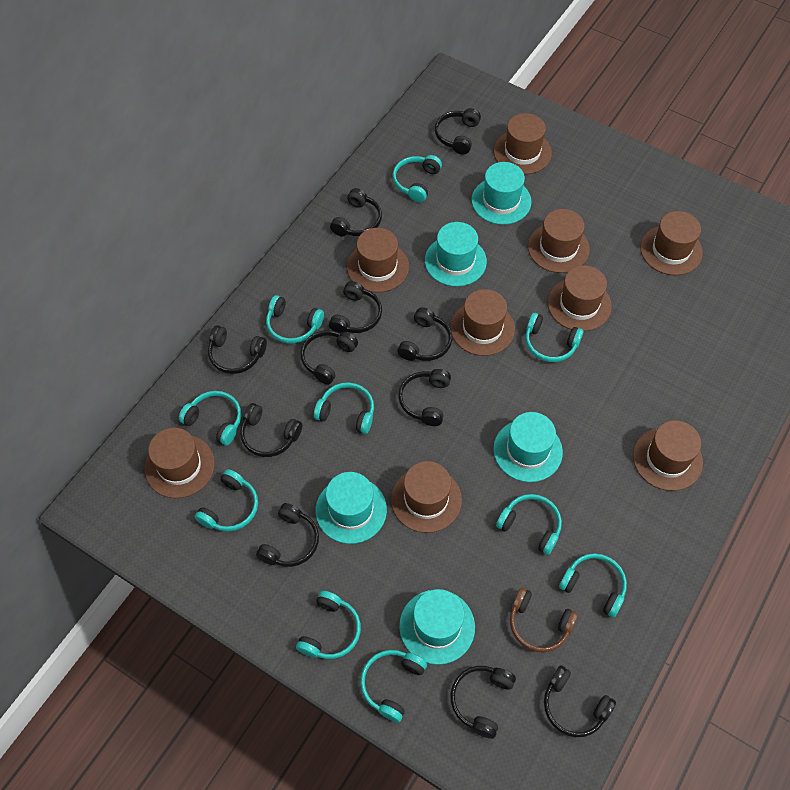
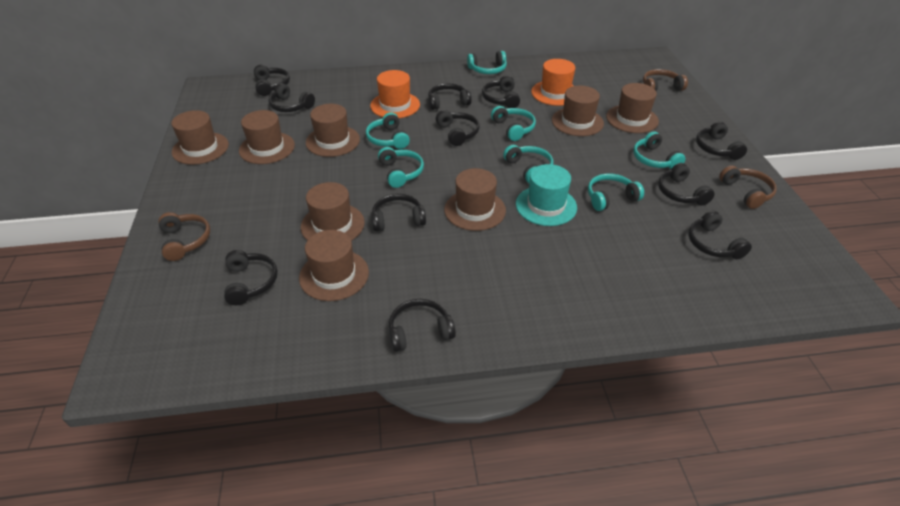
brown hat: [144,428,215,498] [347,228,409,293] [391,461,462,533] [450,289,515,356] [494,113,552,175] [528,209,590,273] [548,265,612,331] [633,420,703,491] [640,211,703,275] = 9 -> [171,110,229,165] [239,110,295,164] [299,230,369,301] [301,182,365,241] [306,104,360,157] [444,168,506,231] [552,86,604,136] [606,83,659,133] = 8
brown headphones: [510,588,578,652] = 1 -> [158,212,210,261] [643,69,688,91] [719,165,777,209] = 3
orange hat: none = 0 -> [370,70,420,118] [531,59,575,106] = 2
turquoise hat: [316,472,387,544] [399,589,475,665] [425,222,487,287] [471,162,532,225] [493,412,563,482] = 5 -> [516,164,577,226] = 1
turquoise headphones: [179,391,241,445] [195,469,258,532] [266,295,324,344] [296,591,361,659] [314,382,374,434] [360,650,427,722] [393,155,442,202] [496,494,562,555] [525,313,584,362] [559,553,627,618] = 10 -> [366,112,410,149] [378,147,424,188] [467,51,507,74] [491,106,536,141] [503,145,553,183] [588,174,644,211] [633,131,685,169] = 7

